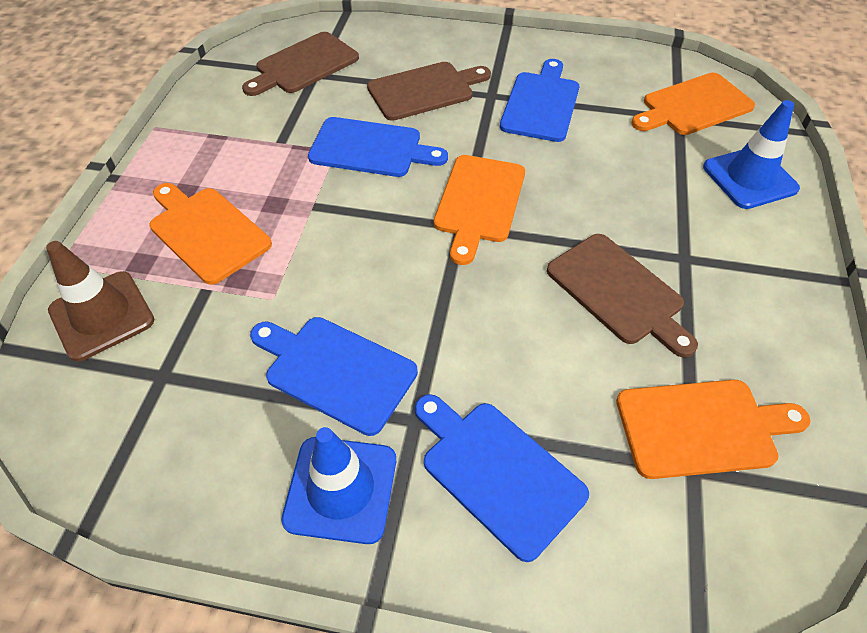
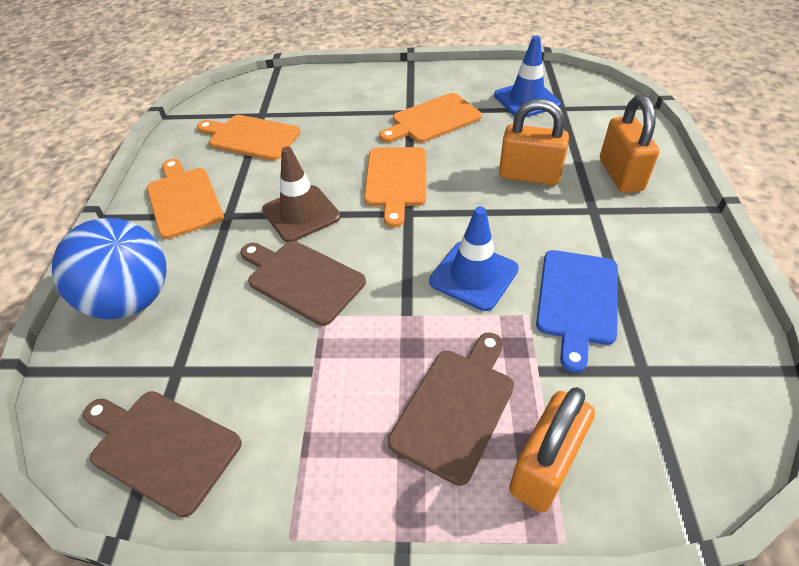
blue ball: none = 0 -> [52,218,166,319] = 1
blue cutting board: [250,317,418,436] [308,117,448,177] [415,394,589,562] [500,59,579,142] = 4 -> [536,250,618,373] = 1
orange padlock: none = 0 -> [499,99,569,185] [509,387,595,512] [600,95,660,193] = 3

